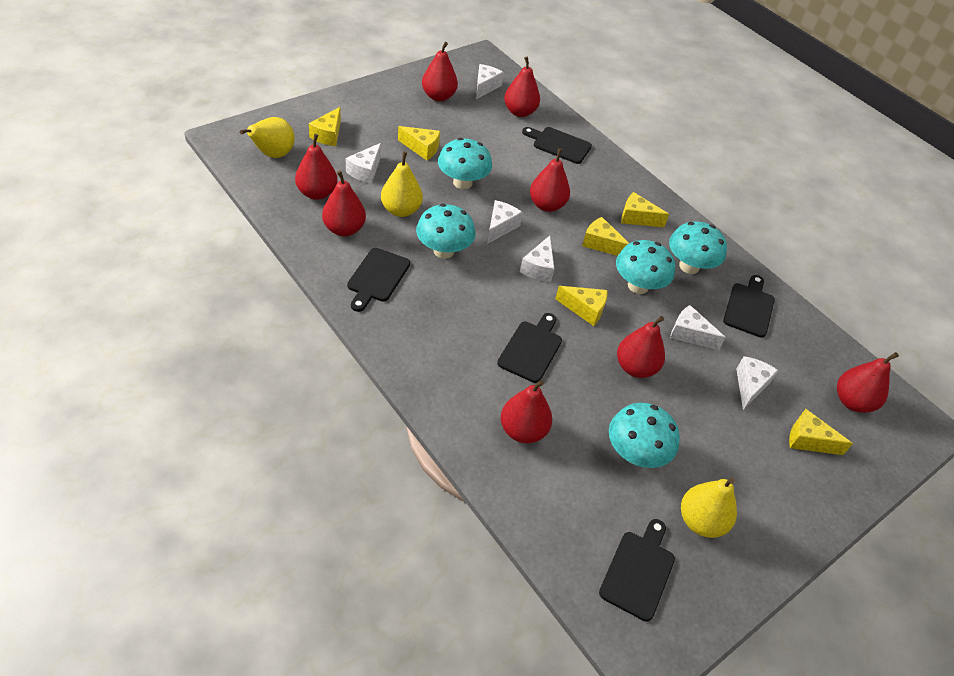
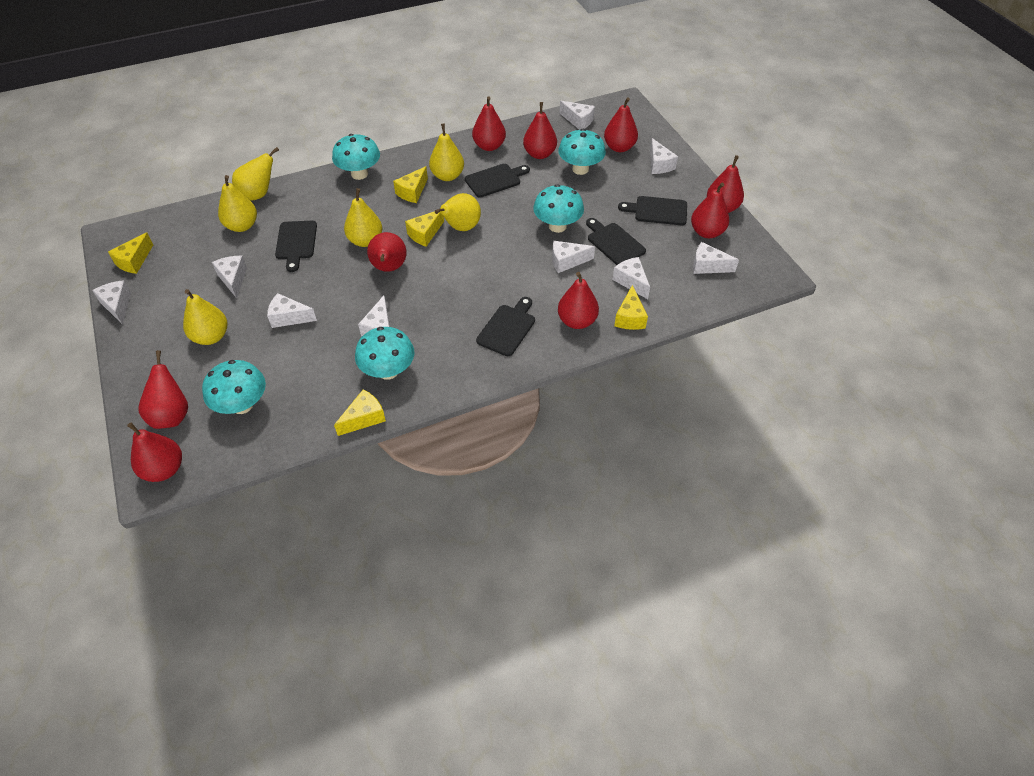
red pear: [295,134,338,200] [322,170,366,236] [422,42,458,101] [501,380,552,443] [504,57,540,117] [530,148,570,212] [617,316,665,378] [837,352,899,413] = 8 -> [127,422,182,482] [138,350,188,429] [367,232,407,272] [472,96,506,151] [523,102,557,159] [558,272,599,329] [604,97,638,152] [691,182,729,238] [707,155,744,213] = 9
white cheese: [346,143,381,184] [476,64,504,99] [487,200,523,244] [520,235,555,282] [670,305,726,350] [736,356,779,410] = 6 -> [92,280,131,325] [212,256,247,298] [267,293,317,328] [358,295,390,336] [552,241,595,273] [560,101,595,130] [612,257,650,299] [650,138,678,174] [693,242,739,274] = 9
yellow cheese: [309,107,341,146] [398,126,440,160] [555,286,607,326] [582,217,629,256] [621,192,669,227] [789,409,853,455] = 6 -> [108,232,153,274] [334,389,386,436] [393,166,428,203] [405,211,444,247] [614,285,648,330] = 5
yellow pear: [240,117,295,158] [381,152,423,217] [681,478,737,538] = 3 -> [183,289,227,345] [218,175,257,232] [232,147,279,201] [344,188,382,247] [429,124,464,181] [435,193,481,231] = 6

